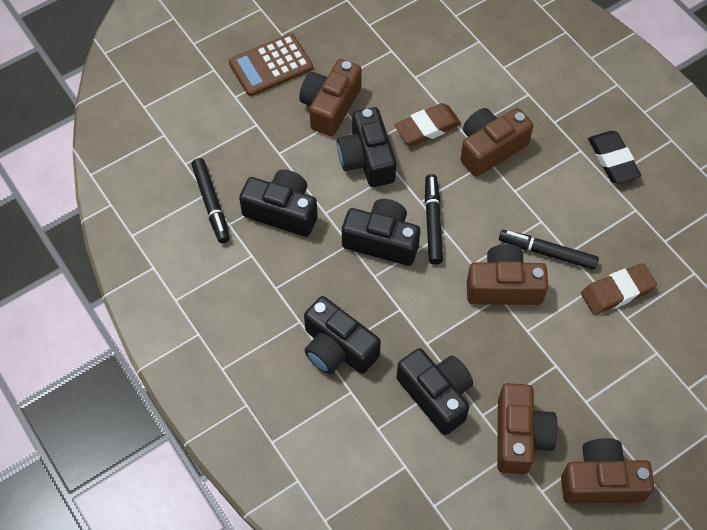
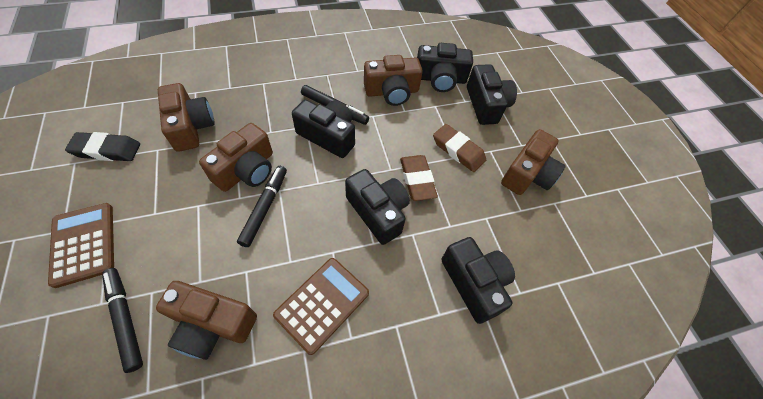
brown calculator: [229,33,313,96] = 1 -> [48,203,114,288] [273,258,369,355] = 2

